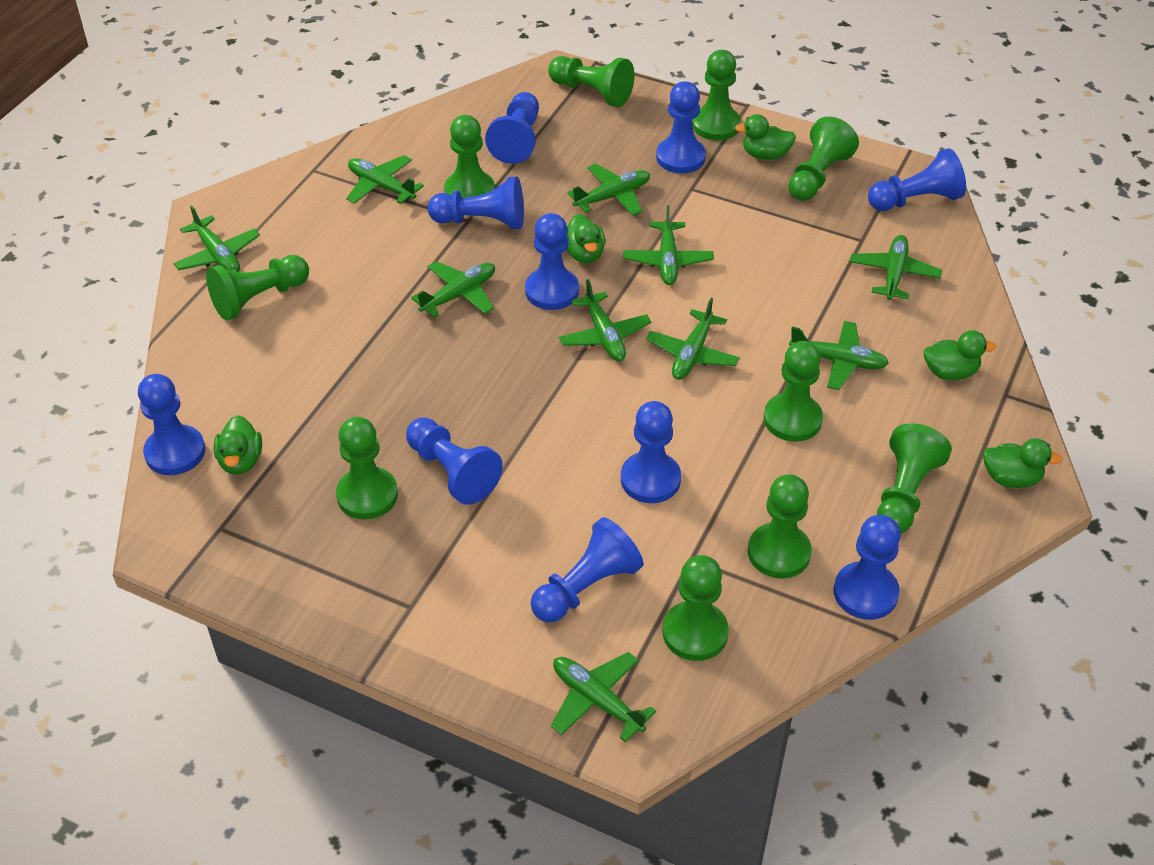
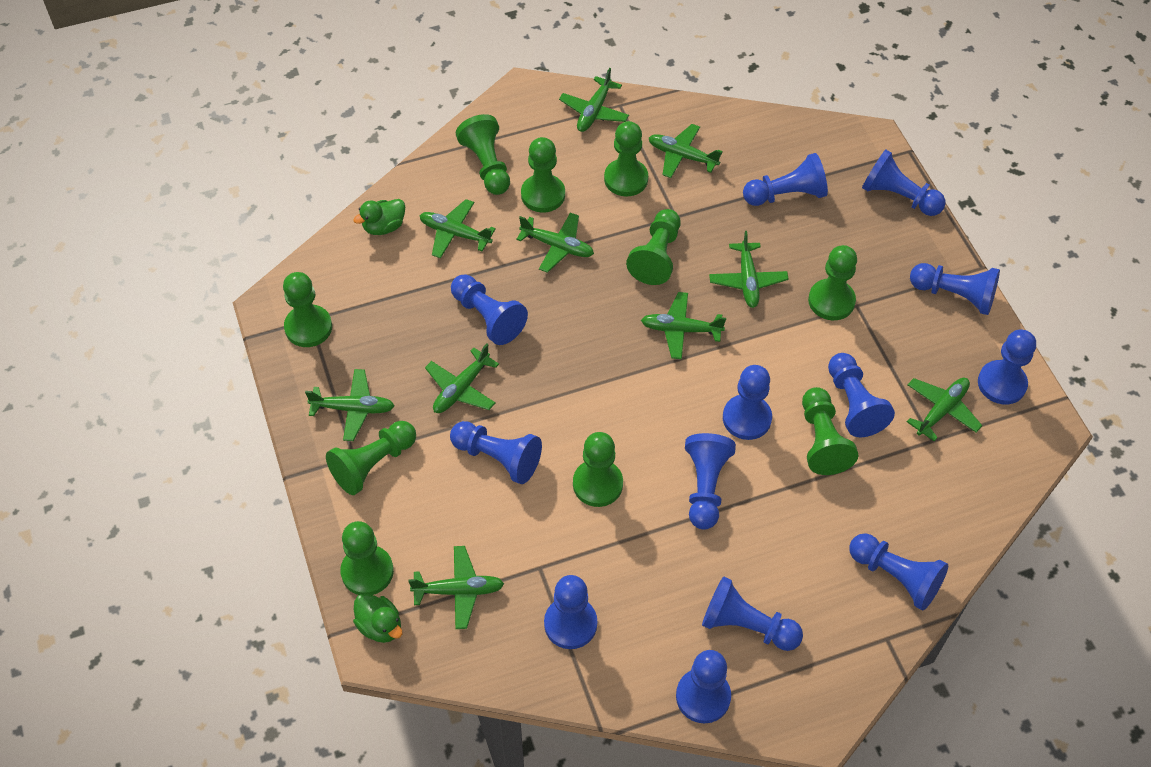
blue pawn: [138,374,205,475] [406,417,503,505] [428,177,524,229] [485,92,539,164] [525,213,579,310] [531,517,644,622] [621,401,681,503] [656,81,706,173] [834,515,901,620] [868,148,966,211] = 10 -> [450,421,542,484] [451,274,528,345] [544,575,597,649] [676,650,731,723] [685,433,736,530] [702,576,803,651] [723,365,772,440] [743,153,828,206] [828,353,895,437] [849,533,948,611] [862,149,945,216] [910,263,1000,315] [978,330,1036,404] = 13
green duck: [214,415,262,475] [566,214,605,263] [735,114,796,160] [924,330,996,380] [983,438,1063,488] = 5 -> [353,199,405,235] [353,593,402,643] = 2

